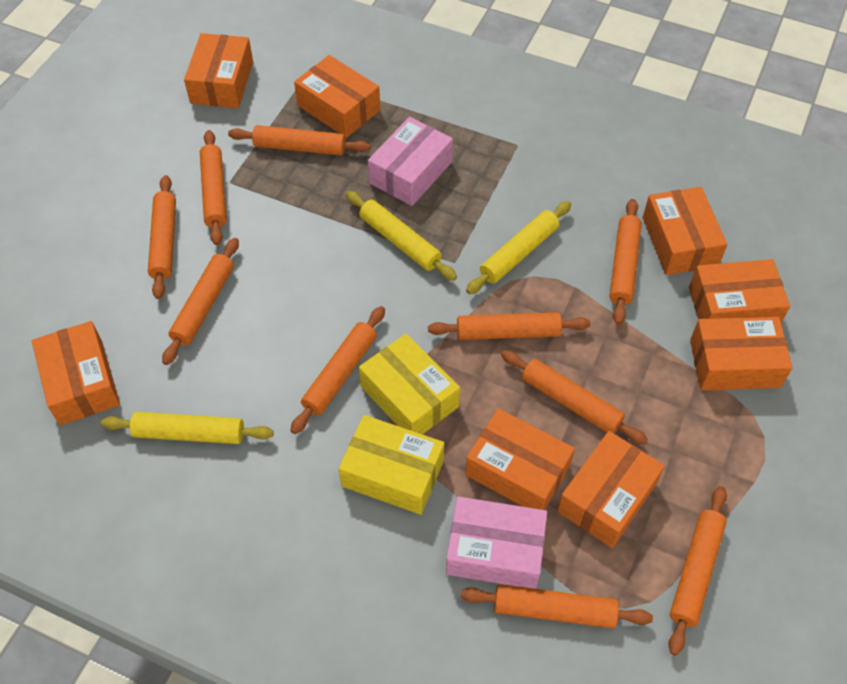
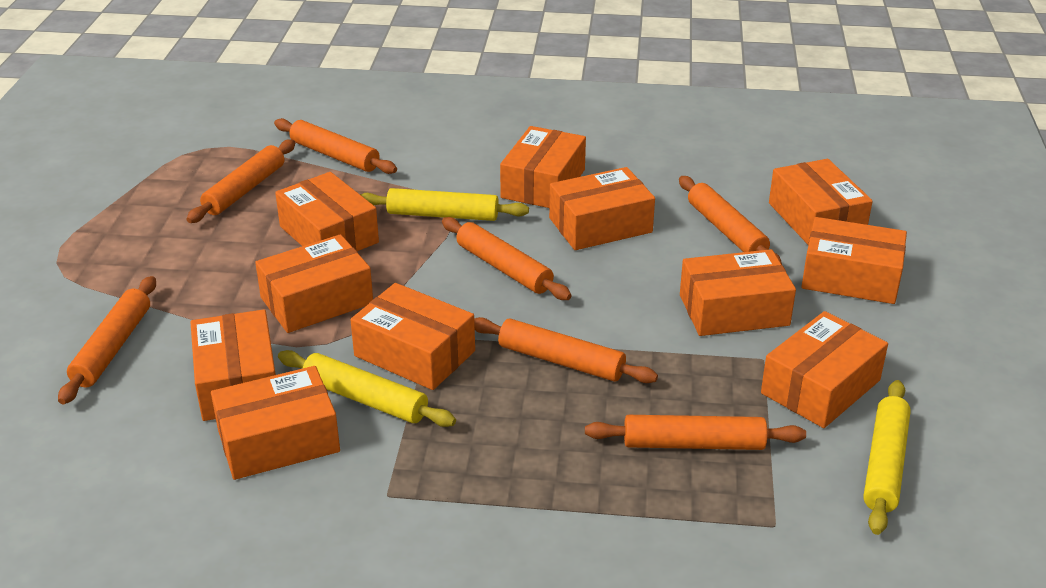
orange box: [32,321,120,425] [184,33,253,108] [294,55,380,138] [465,408,575,510] [557,431,665,548] [643,187,727,275] [689,259,790,323] [690,317,793,390] = 8 -> [190,309,276,421] [211,366,340,480] [255,234,373,333] [275,172,379,251] [351,283,475,390] [500,126,586,208] [549,167,655,250] [680,249,796,336] [761,311,888,428] [769,159,873,245] [801,217,907,304] = 11
orange rolling pin: [148,175,176,299] [162,238,239,365] [200,130,227,245] [228,125,370,155] [290,306,385,434] [428,312,591,340] [461,584,653,628] [501,350,648,445] [609,199,642,325] [669,486,727,655] = 10 -> [58,276,156,404] [187,139,295,223] [274,118,397,174] [442,217,572,300] [474,317,658,383] [585,415,806,450] [679,176,782,265] = 7
pink box: [368,117,453,206] [446,497,547,589] = 2 -> none = 0
yellow box: [339,415,444,515] [359,334,460,435] = 2 -> none = 0

